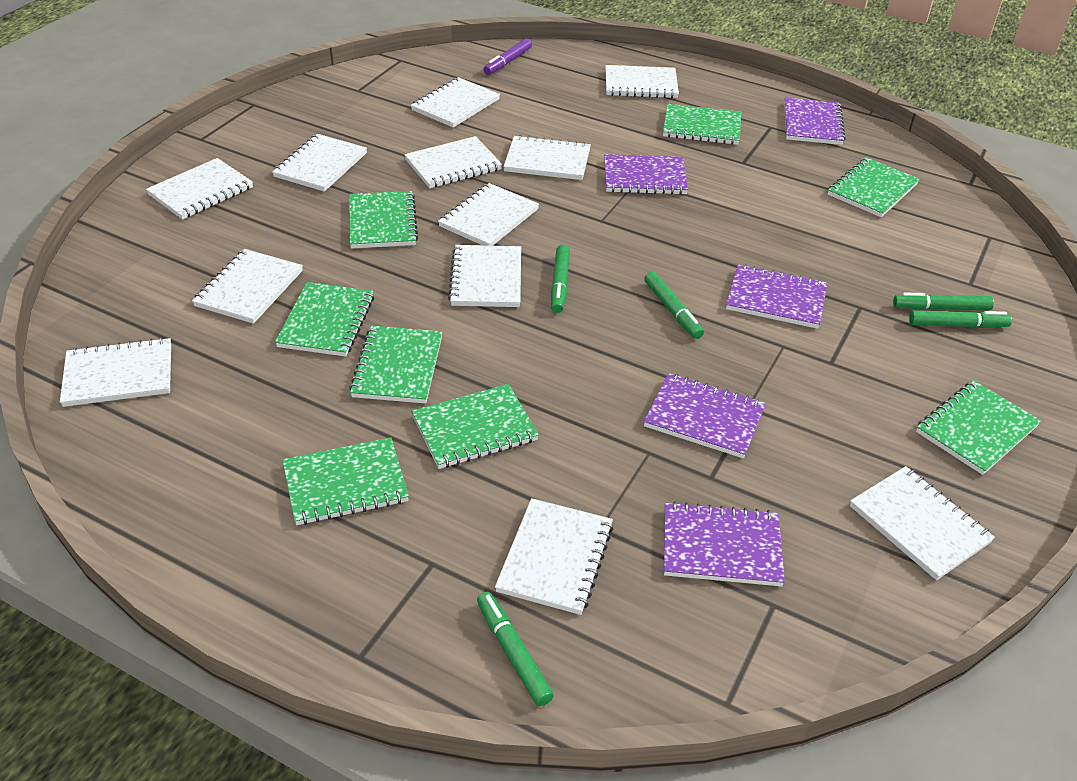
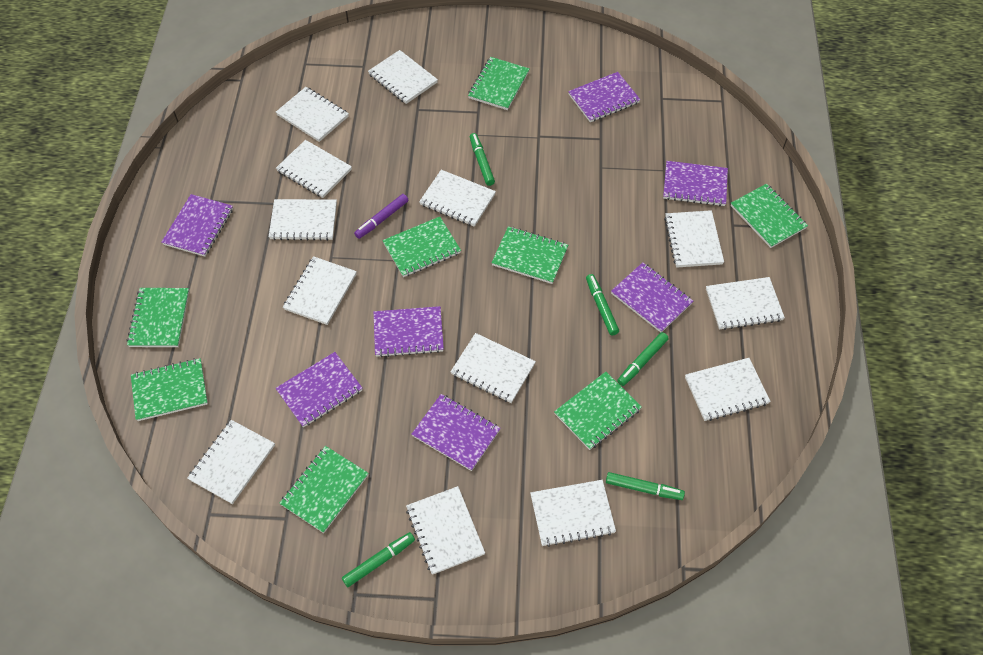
purple notebook: [604,154,688,195] [644,373,766,458] [664,501,785,586] [726,264,828,329] [784,98,846,145] = 5 -> [162,194,233,257] [276,352,363,427] [374,306,444,357] [412,394,501,471] [568,72,641,122] [611,262,693,333] [663,161,728,206] = 7
white notebook: [60,337,171,407] [146,158,253,220] [192,249,303,324] [272,134,367,192] [404,136,502,188] [411,77,500,128] [438,183,539,246] [448,245,521,307] [495,498,613,615] [503,135,591,180] [605,65,679,98] [850,466,995,580] = 12 -> [187,420,275,504] [269,199,337,241] [276,87,349,142] [276,140,352,198] [283,256,357,325] [368,50,438,104] [406,486,485,575] [419,170,496,227] [451,333,536,403] [530,480,616,547] [664,210,724,268] [685,358,771,421] [706,277,785,330] = 13

